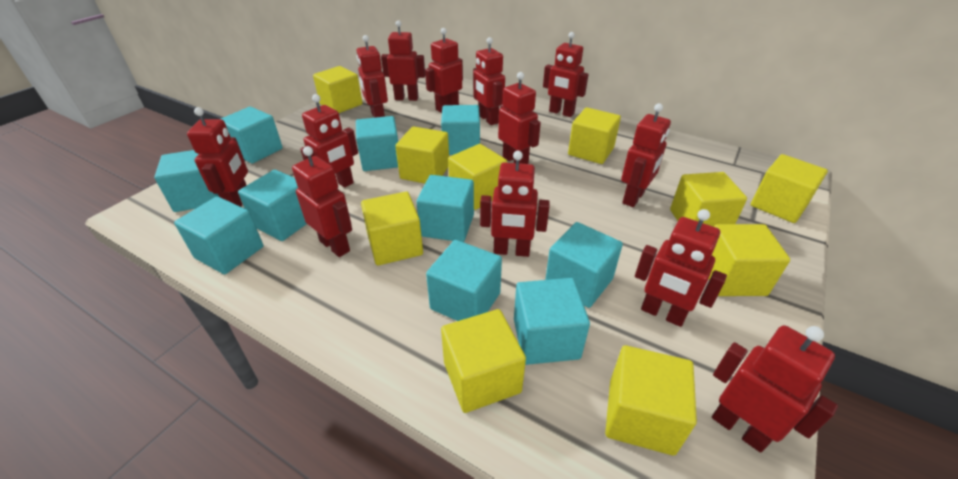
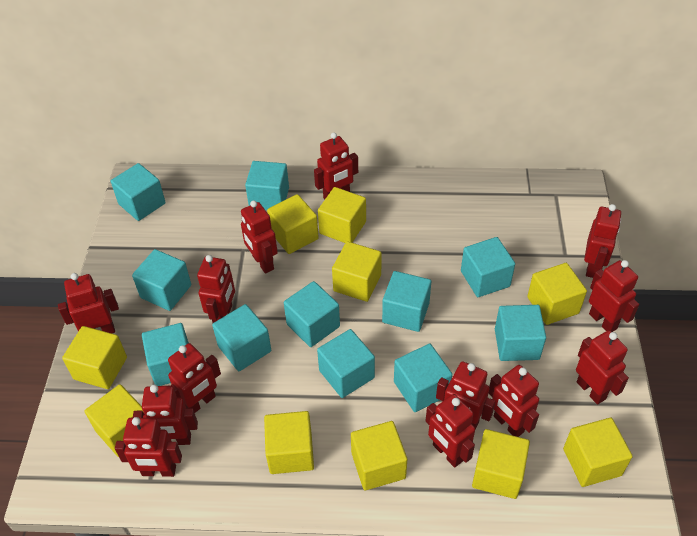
turquoise cube: [154,150,219,212] [174,196,263,274] [221,107,283,164] [238,170,307,241] [356,116,398,171] [416,175,474,242] [426,240,502,321] [441,105,480,155] [514,278,590,365] [545,222,623,308] = 10 -> [111,163,166,221] [132,249,191,311] [142,323,189,386] [212,304,271,371] [245,161,289,210] [284,281,340,347] [317,329,375,398] [382,271,431,332] [394,344,452,412] [461,237,515,297] [495,305,546,361] = 11

